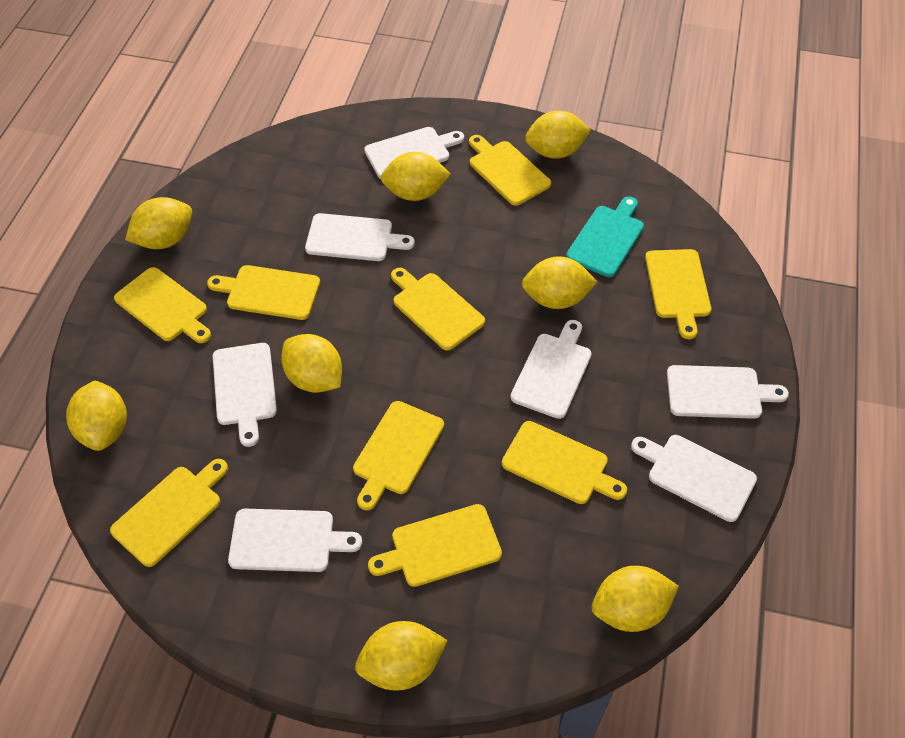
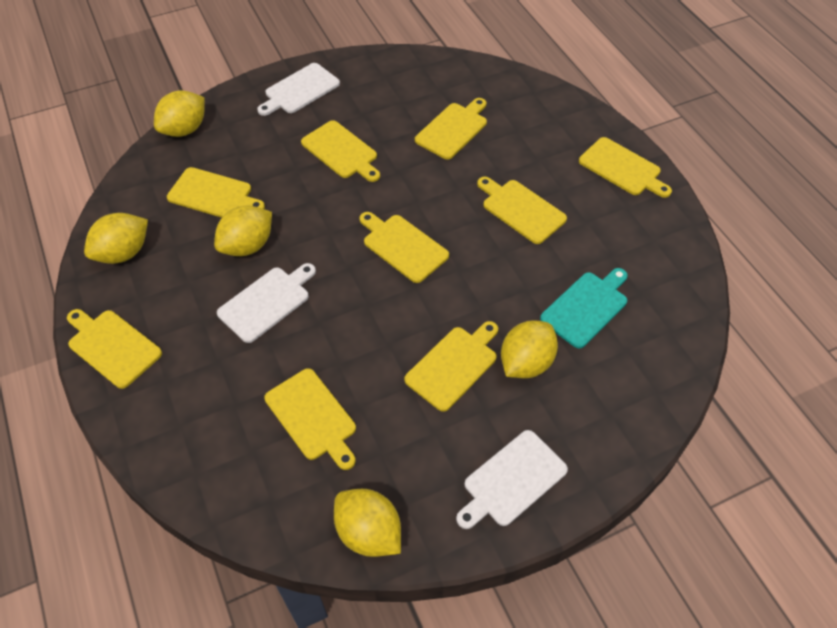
white cutting board: [213,343,277,447] [228,509,362,572] [305,213,415,261] [364,127,464,179] [511,320,592,419] [631,435,757,522] [667,365,789,419] = 7 -> [217,263,316,343] [257,63,340,116] [456,430,568,529] = 3
yellow lemon: [66,381,127,451] [125,197,192,249] [281,334,342,393] [355,621,448,691] [381,152,451,201] [522,256,597,309] [525,111,591,159] [592,566,679,632] = 8 -> [84,213,148,264] [154,90,205,137] [214,205,272,256] [334,489,401,557] [501,320,558,378] = 5

